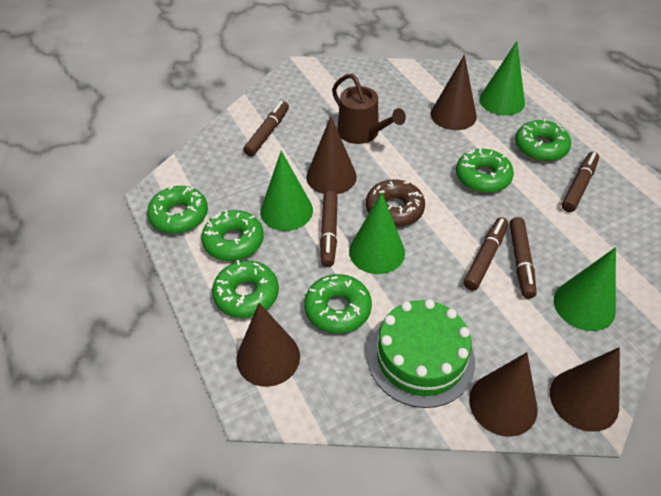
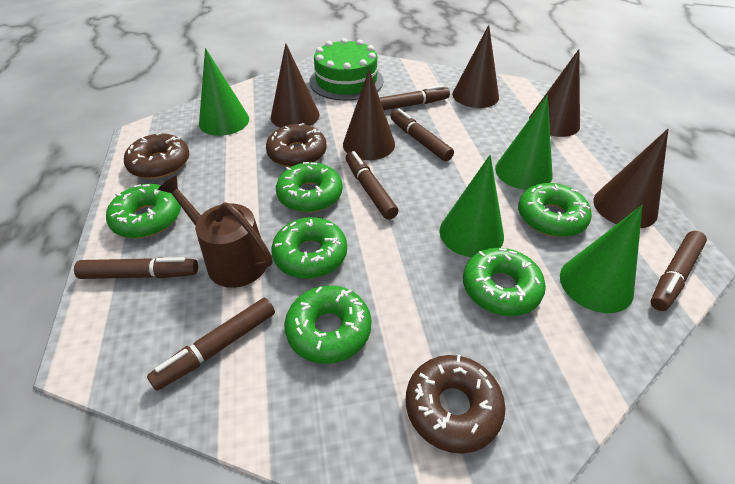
brown donut: [366,179,425,227] = 1 -> [124,132,189,179] [266,123,327,167] [406,354,505,454] = 3
brown marker: [243,101,289,157] [320,191,338,267] [463,217,508,290] [510,217,537,299] [562,152,599,212] = 5 -> [74,257,198,279] [147,298,275,391] [346,151,398,220] [379,85,450,110] [390,109,454,161] [651,231,707,311] = 6

